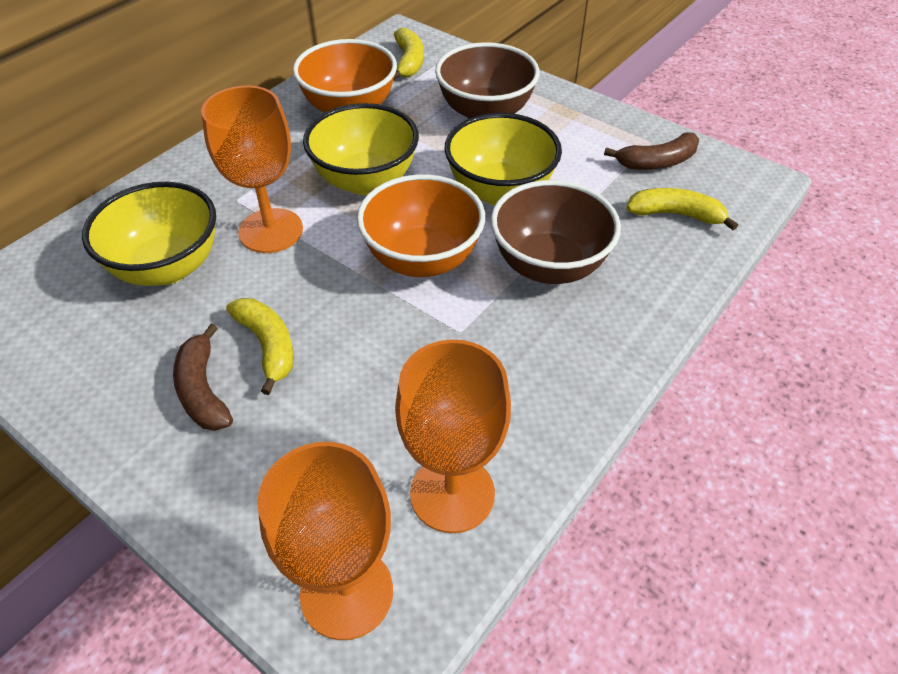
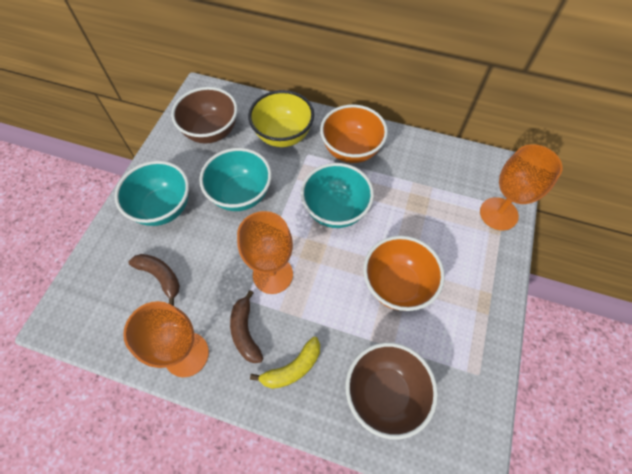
turquoise bowl: none = 0 -> [115,161,189,226] [199,148,272,211] [301,163,374,228] = 3
yellow banana: [226,298,294,395] [394,28,424,79] [626,188,738,230] = 3 -> [250,337,320,389] = 1
yellow bowl: [82,182,216,286] [303,103,419,195] [444,113,562,205] = 3 -> [248,90,314,147] = 1

